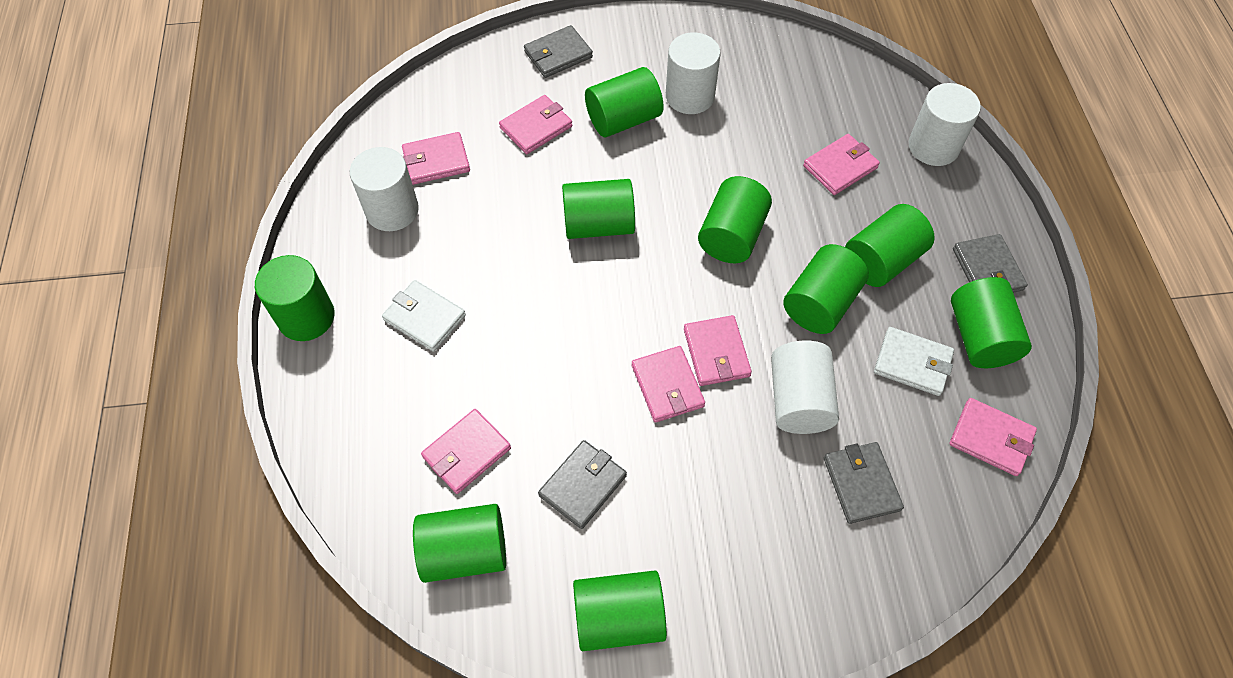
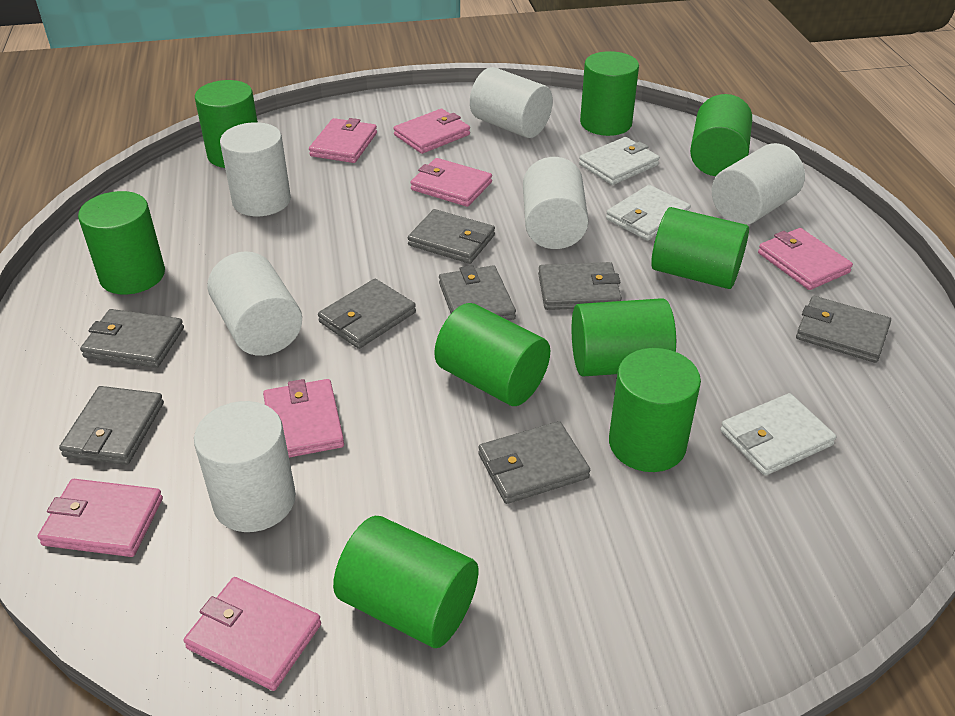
grey wallet: [524,25,593,78] [538,440,627,529] [824,442,904,524] [953,234,1028,293] = 4 -> [59,386,164,465] [80,309,184,368] [318,279,416,349] [408,209,495,264] [439,265,516,321] [478,421,590,504] [538,262,622,310] [796,296,891,363] = 8
white cylinder: [350,147,419,231] [666,32,721,114] [771,340,839,434] [909,83,981,166] = 4 -> [194,401,296,532] [207,251,302,356] [220,122,291,216] [470,67,553,138] [523,157,589,249] [712,143,805,225] = 6
white wallet: [382,280,466,352] [874,327,954,396] = 2 -> [579,137,660,185] [606,185,691,241] [720,393,836,476] = 3

